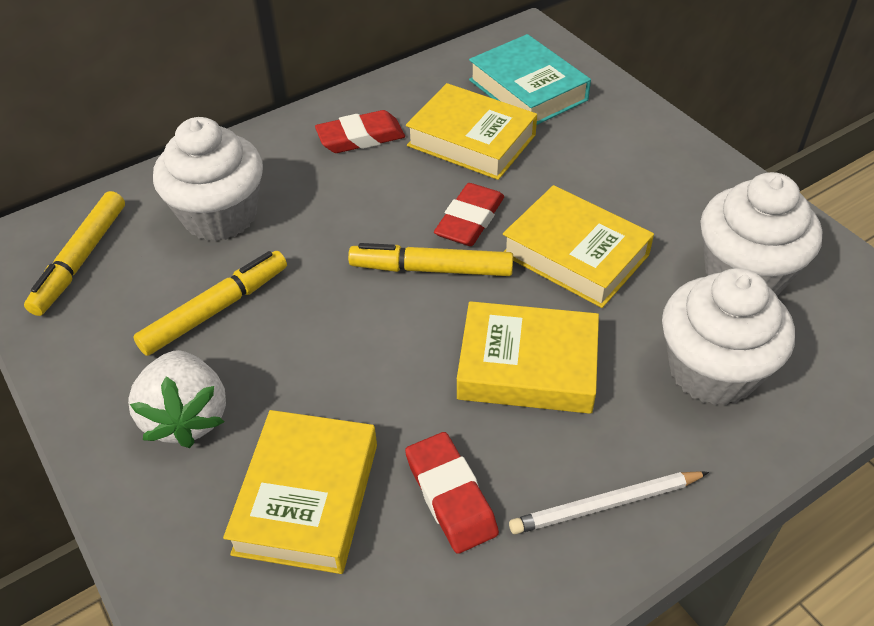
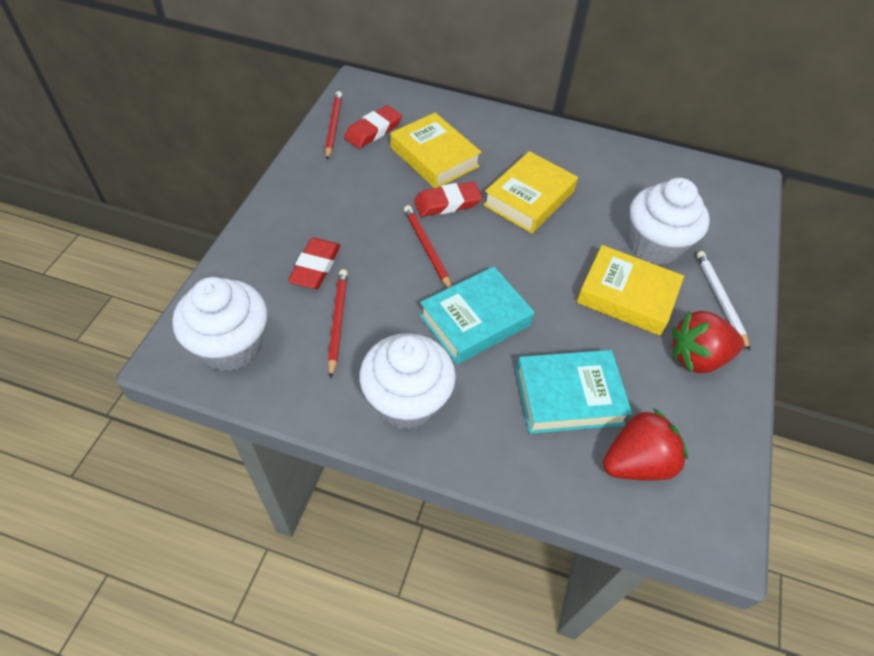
red pencil: none = 0 -> [325,91,342,160] [328,269,348,379] [404,205,452,288] = 3
red strawberry: none = 0 -> [603,408,688,481] [672,311,744,373] = 2
turquoise book: [469,34,591,125] = 1 -> [420,266,534,364] [516,350,632,434] = 2
white strawberry: [128,350,226,448] = 1 -> none = 0
yellow book: [223,410,377,574] [406,83,537,180] [457,301,599,414] [503,185,654,308] = 4 -> [390,113,482,188] [483,151,578,233] [577,245,684,336] = 3
yellow marker: [24,191,125,316] [133,251,287,356] [348,243,513,276] = 3 -> none = 0

